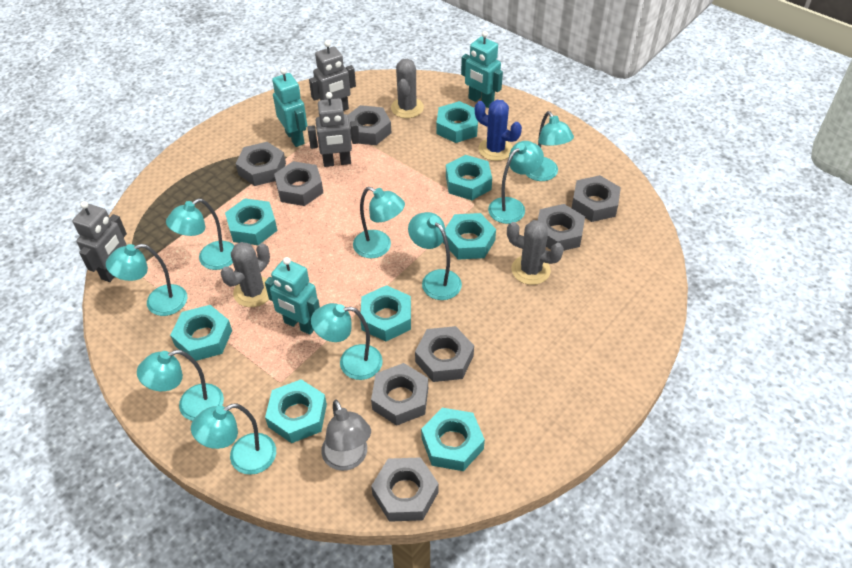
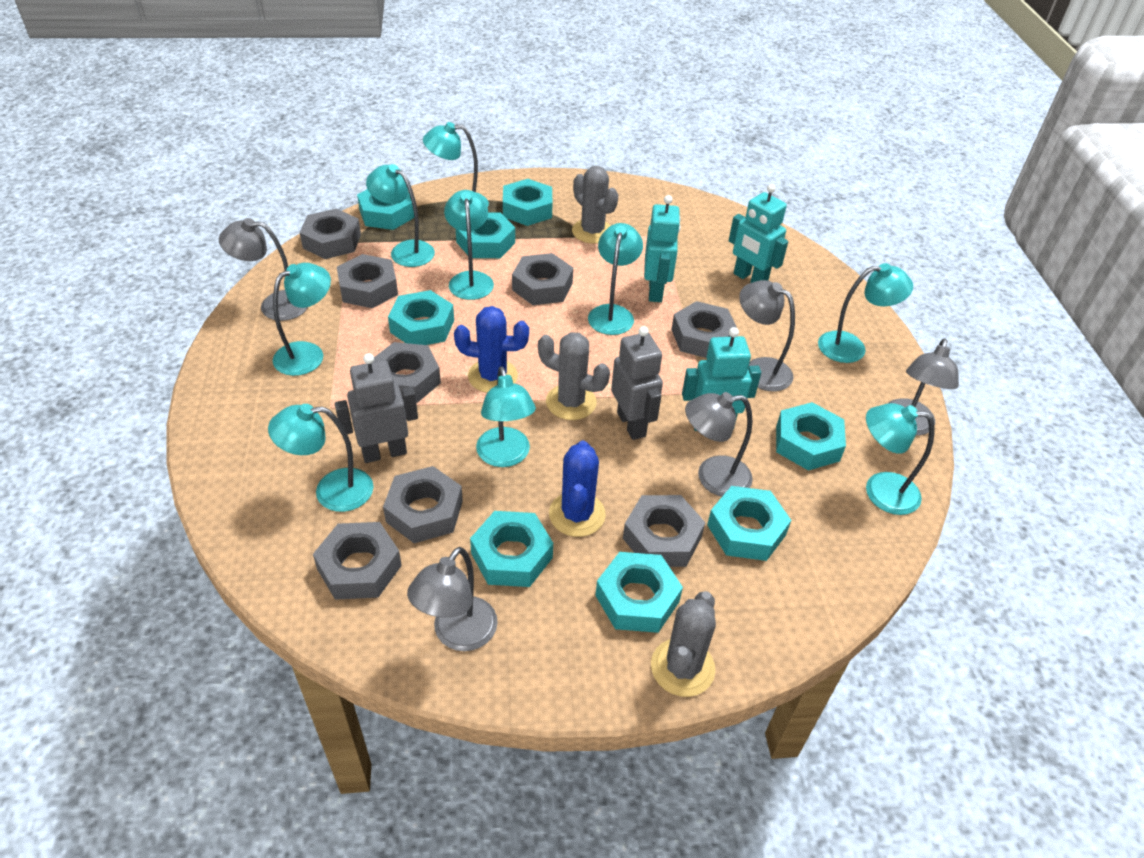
blue cactus: [475,100,522,161] = 1 -> [454,306,529,393] [549,441,606,537] = 2
grey lamp: [321,399,371,471] = 1 -> [219,218,308,321] [407,547,498,651] [685,392,753,497] [739,280,795,392] [888,339,959,436] = 5
grey robot: [73,201,127,282] [307,92,360,167] [309,41,356,111] = 3 -> [335,353,418,463] [611,326,663,440] = 2

